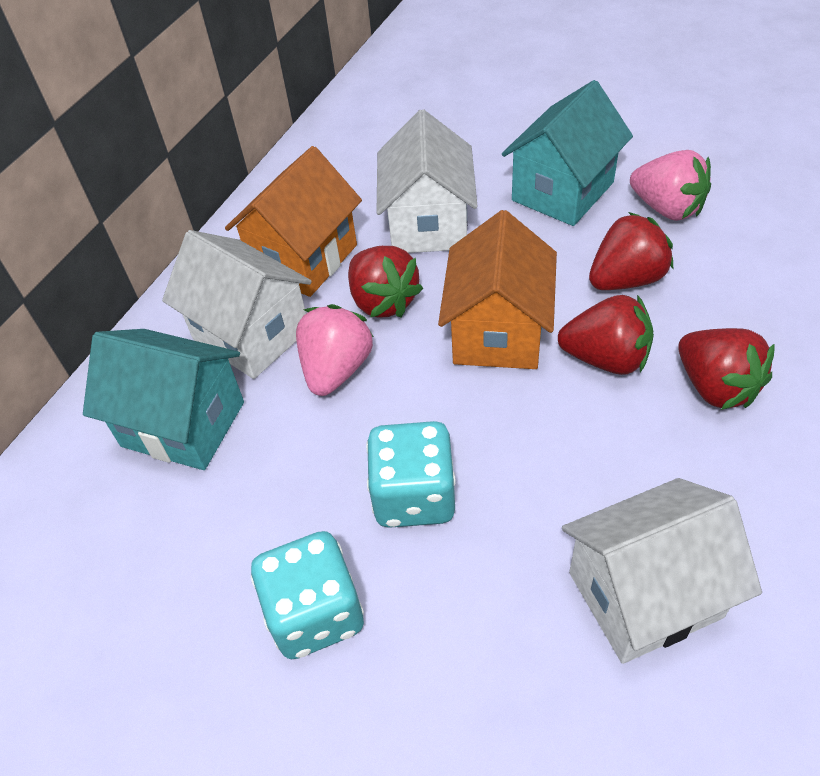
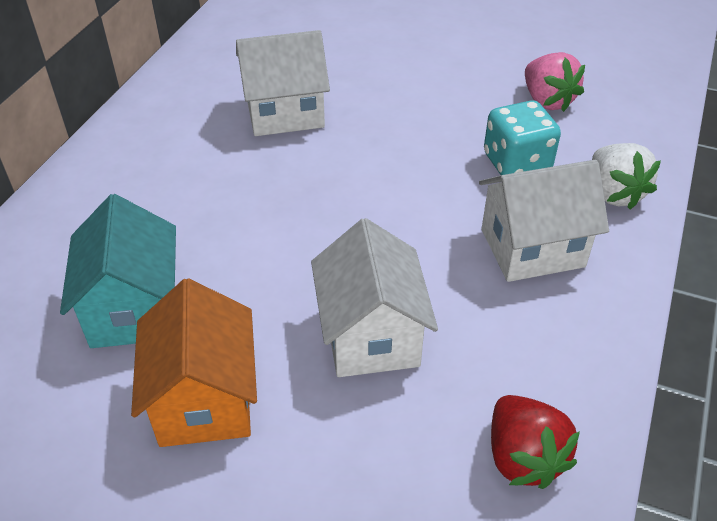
orange house: [225,146,362,297] [438,210,557,369] = 2 -> [131,278,257,447] = 1
pink strawberry: [296,304,373,396] [630,150,711,221] = 2 -> [525,52,585,112] = 1
red strawberry: [348,246,423,318] [558,295,654,375] [589,212,673,290] [678,328,774,410] = 4 -> [491,395,580,489] = 1
turquoise dice: [251,531,364,659] [366,421,456,528] = 2 -> [484,100,561,175] = 1
turquoise house: [83,329,244,470] [502,80,633,226] = 2 -> [60,194,176,348] = 1
white strawberry: none = 0 -> [592,143,661,210] = 1

